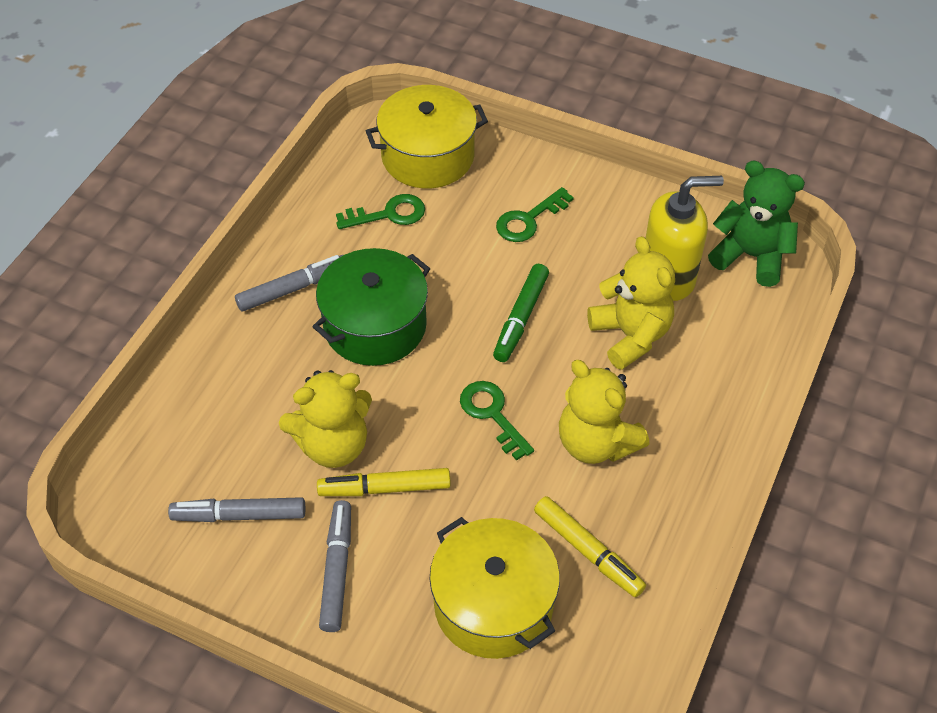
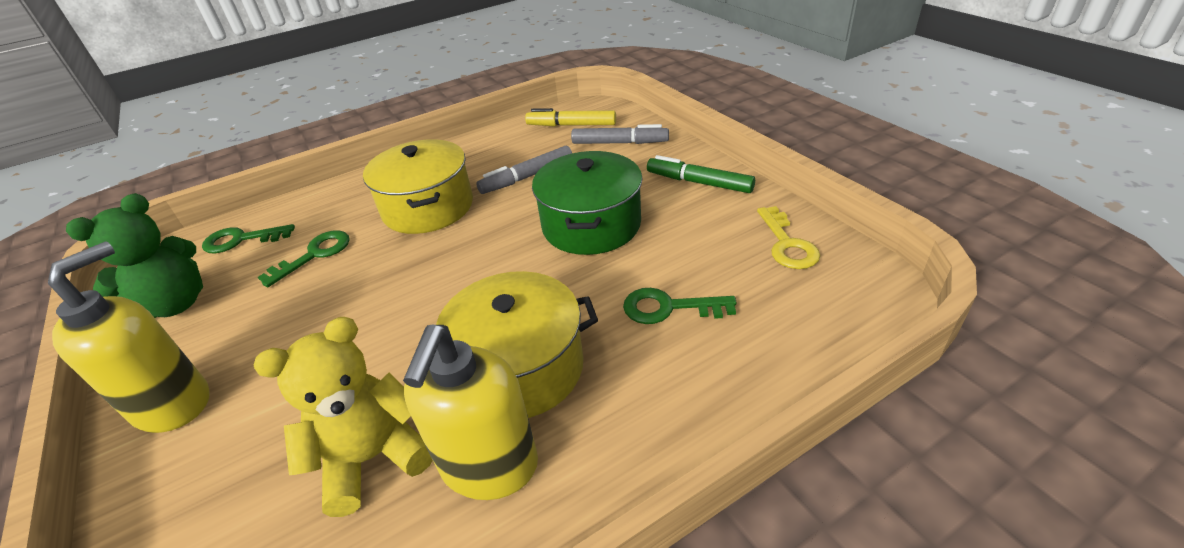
grey marker: [168,497,305,522] [235,255,343,312] [319,500,351,632] = 3 -> [476,146,572,194] [571,124,669,144] = 2
yellow key: none = 0 -> [757,206,820,269] = 1
yellow marker: [317,468,451,496] [534,496,646,597] = 2 -> [525,108,616,127] = 1
yellow soap dispenser: [646,176,724,301] = 1 -> [48,241,210,433] [403,325,538,500] = 2
yellow teddy bear: [279,370,372,468] [559,360,649,464] [587,236,675,370] = 3 -> [254,317,433,517] = 1

